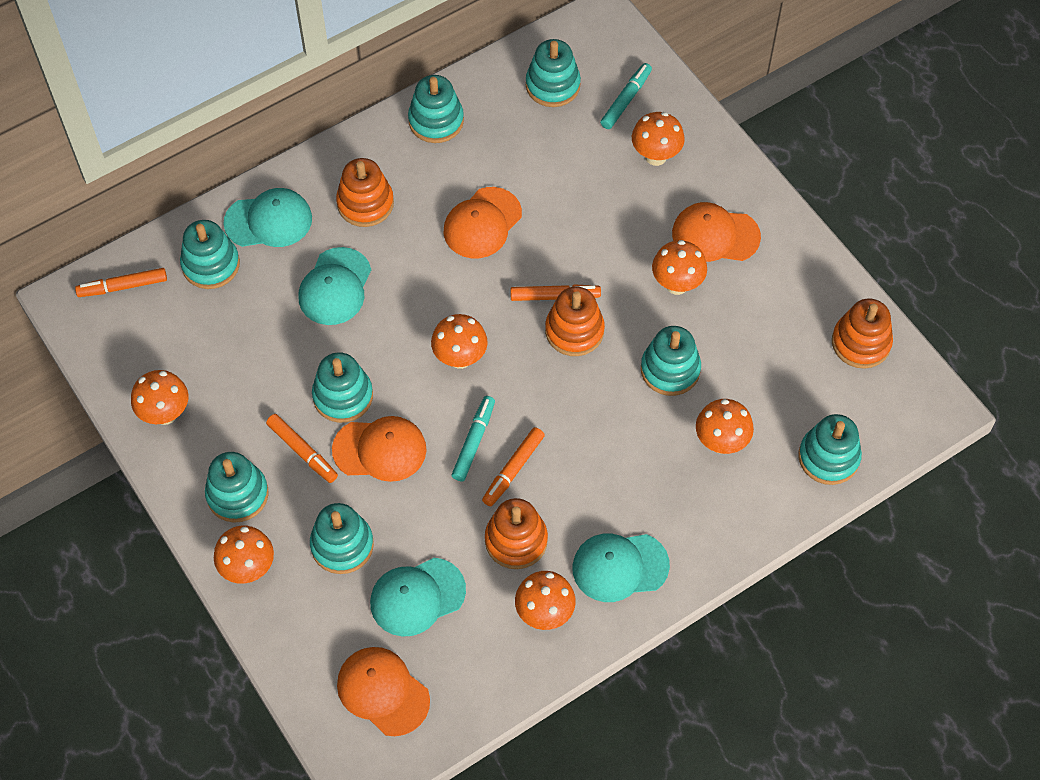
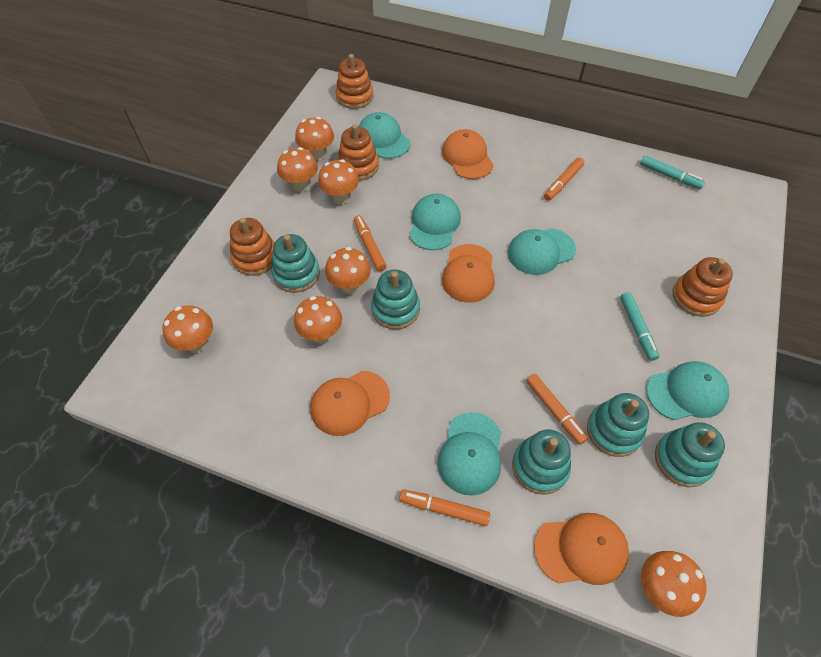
turquoise cap: [223,188,312,247] [299,247,371,325] [370,558,466,637] [572,534,670,602] = 4 -> [358,112,410,159] [409,193,461,250] [437,412,501,496] [508,228,576,275] [646,361,729,420] = 5
turquoise stacking toy: [180,220,240,289] [205,452,268,522] [310,503,374,574] [312,352,373,423] [408,75,464,143] [526,39,581,107] [641,326,701,396] [799,414,862,485] = 8 -> [272,234,320,293] [371,270,420,329] [512,429,571,495] [587,393,649,457] [655,422,725,487] = 5

